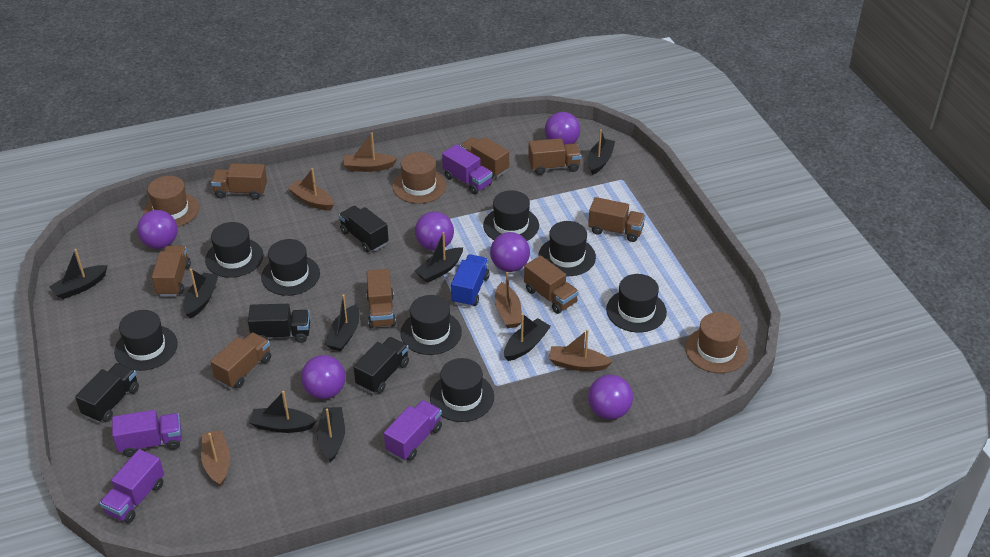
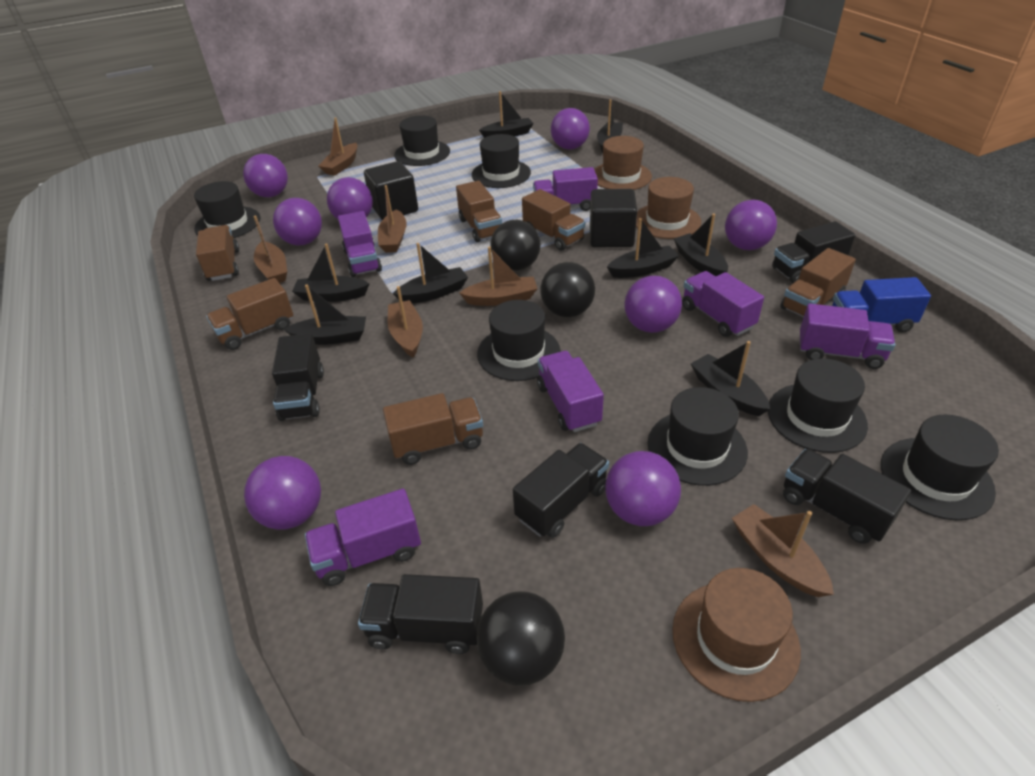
black ball: none = 0 -> [477,591,565,686] [491,220,541,271] [540,262,595,317] = 3
black cube: none = 0 -> [364,161,418,220] [590,189,637,247] = 2
black hat: [114,310,178,371] [205,222,263,278] [261,239,320,296] [400,295,462,355] [430,358,494,422] [483,190,539,241] [538,221,596,276] [606,274,667,333] = 8 -> [194,181,261,238] [394,115,450,166] [472,134,531,188] [477,300,561,381] [648,387,748,486] [768,358,868,453] [881,415,999,520] = 7
black truck: [75,363,139,423] [248,304,310,343] [339,206,389,252] [354,337,409,394] = 4 -> [272,333,324,421] [358,574,483,654] [513,443,609,538] [772,221,855,283] [783,449,911,544] = 5
brown boat: [201,430,230,486] [288,168,334,211] [343,133,397,172] [495,272,522,328] [549,330,613,371] = 5 -> [253,216,287,283] [319,117,358,176] [378,185,406,253] [388,286,423,358] [459,246,538,306] [732,504,834,597] = 6
brown truck: [152,246,191,296] [210,332,271,388] [211,163,267,200] [366,269,396,328] [460,137,509,179] [524,256,579,314] [528,138,581,175] [588,197,646,242] = 8 -> [196,225,239,281] [206,278,293,350] [383,393,483,465] [456,181,502,242] [522,189,585,251] [780,248,856,317] = 6
purple ball: [137,210,178,249] [301,355,346,399] [415,211,454,251] [490,232,530,272] [545,112,580,145] [588,375,633,420] = 6 -> [243,154,288,197] [244,456,321,530] [273,198,322,245] [327,177,373,219] [551,108,590,150] [605,451,681,526] [624,276,682,333] [725,200,777,250] = 8
purple truck: [100,449,164,523] [112,410,182,457] [384,400,442,461] [442,144,493,194] = 4 -> [305,489,421,586] [338,211,382,277] [533,167,598,211] [537,351,604,432] [682,271,764,337] [800,304,895,369] = 6

